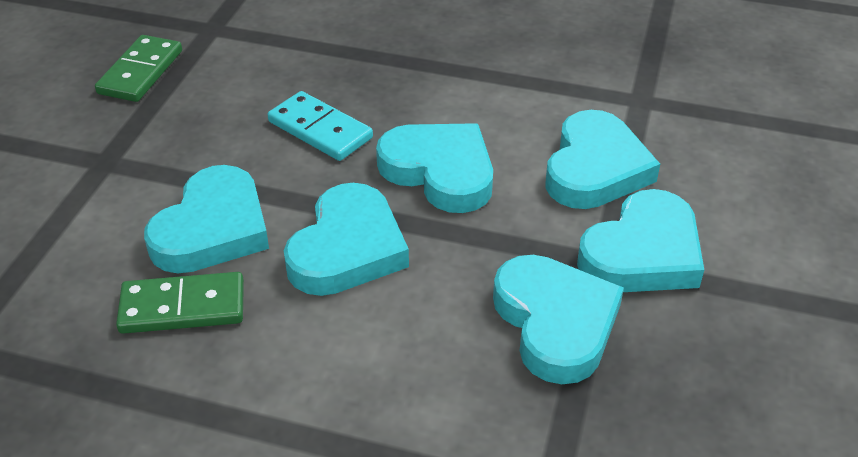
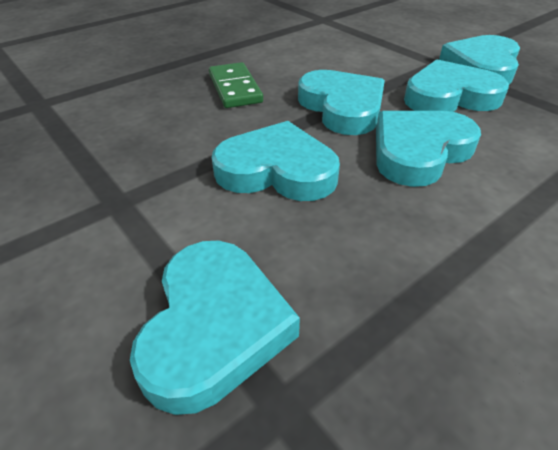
green domino: [95,35,182,102] [116,272,244,334] = 2 -> [209,62,263,108] = 1
turquoise domino: [268,91,373,161] = 1 -> none = 0

